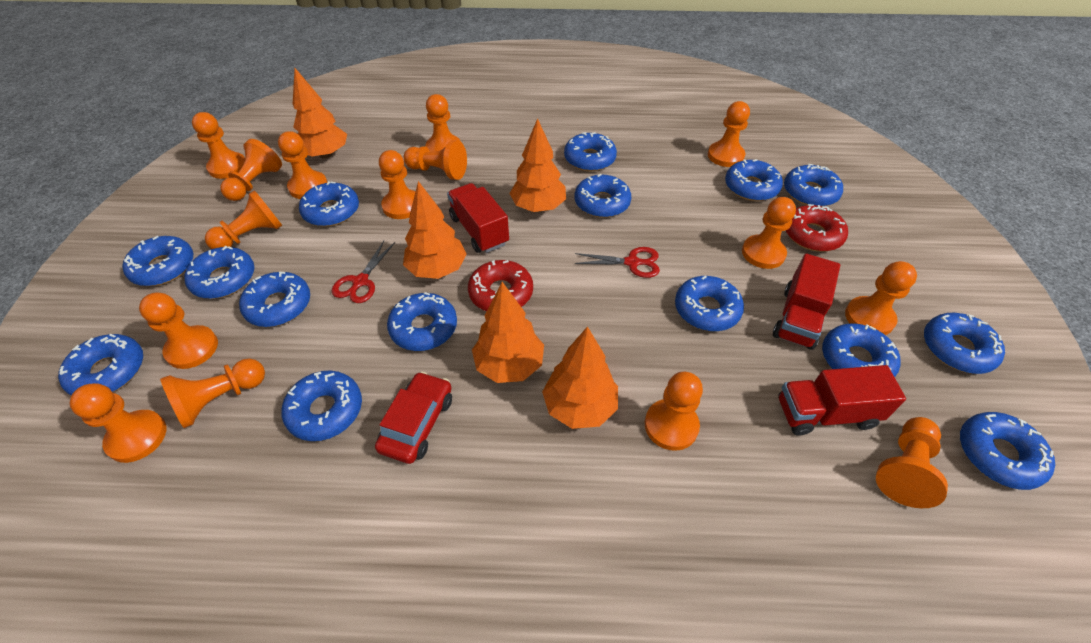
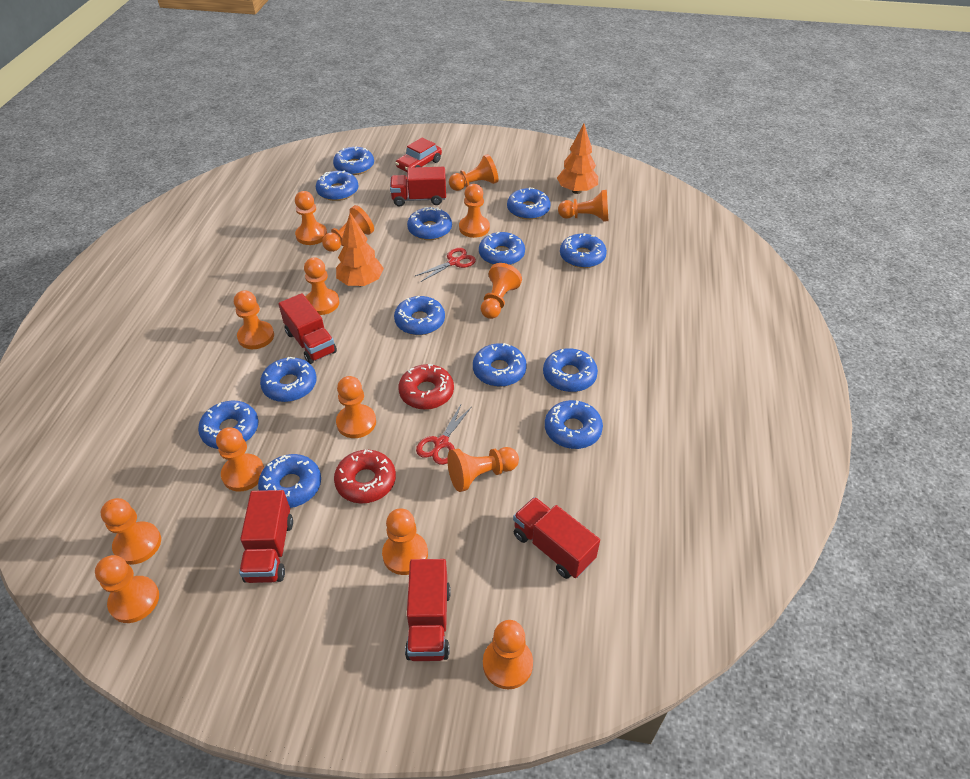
blue donut: [58,334,143,395] [122,236,193,286] [184,246,255,299] [239,272,310,327] [282,370,362,441] [299,181,359,227] [387,292,457,351] [564,132,617,171] [575,174,631,218] [675,275,744,331] [725,159,783,201] [784,164,843,206] [822,323,901,377] [924,313,1005,374] [960,412,1055,490] = 15 -> [198,401,258,449] [258,454,321,508] [260,357,317,402] [316,170,358,201] [333,147,374,175] [394,296,445,335] [407,207,452,240] [473,343,527,387] [479,231,525,265] [507,187,550,220] [543,348,598,392] [545,400,603,449] [560,233,607,268] = 13
orange tree: [293,68,347,159] [403,181,467,279] [472,282,544,383] [509,118,566,212] [542,326,618,429] = 5 -> [336,213,384,286] [557,124,598,194] = 2
red truck: [447,183,509,253] [773,254,840,350] [778,365,906,436] = 3 -> [239,490,293,583] [278,293,337,364] [390,167,446,207] [405,559,451,661] [513,497,600,579] = 5

